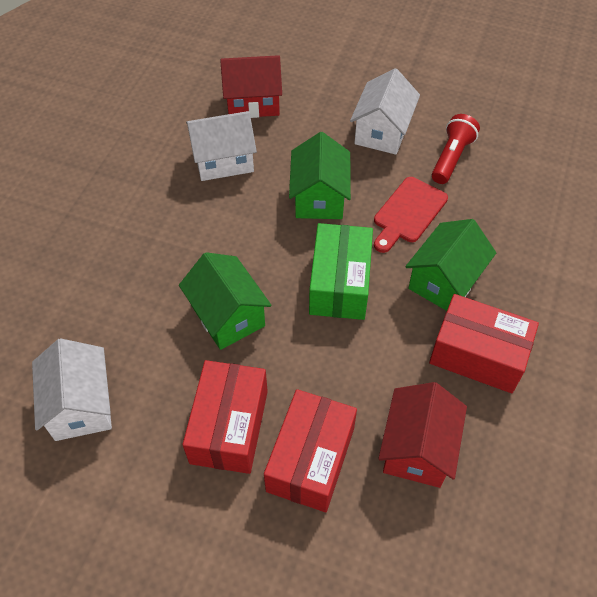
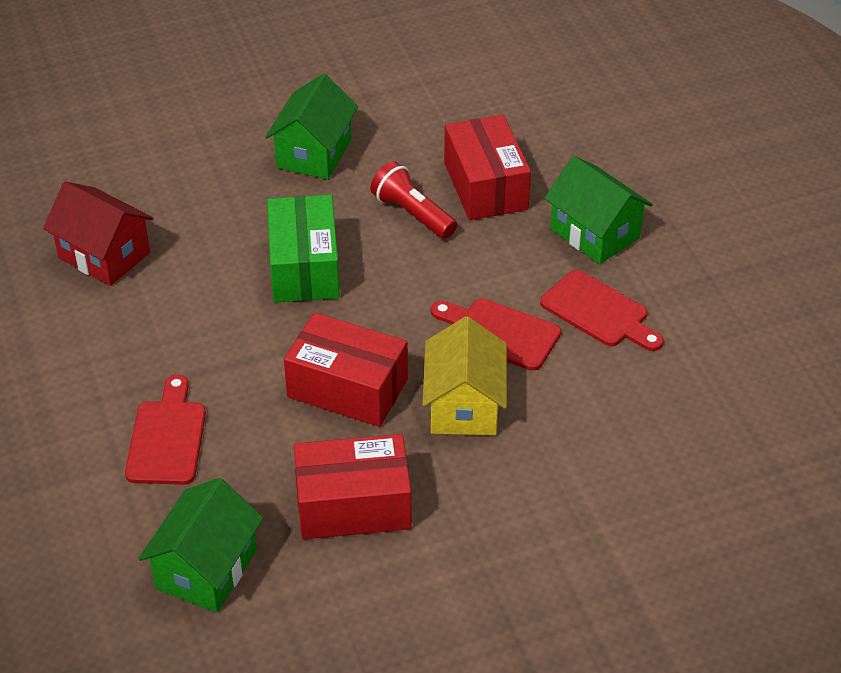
red cutting board: [374,177,448,253] = 1 -> [125,375,206,485] [431,298,561,371] [540,270,664,351] = 3
red house: [220,55,282,118] [378,382,467,488] = 2 -> [43,181,153,286] = 1
white house: [32,338,112,441] [186,111,257,181] [350,68,420,155] = 3 -> none = 0
yellow house: none = 0 -> [422,316,507,436] = 1

